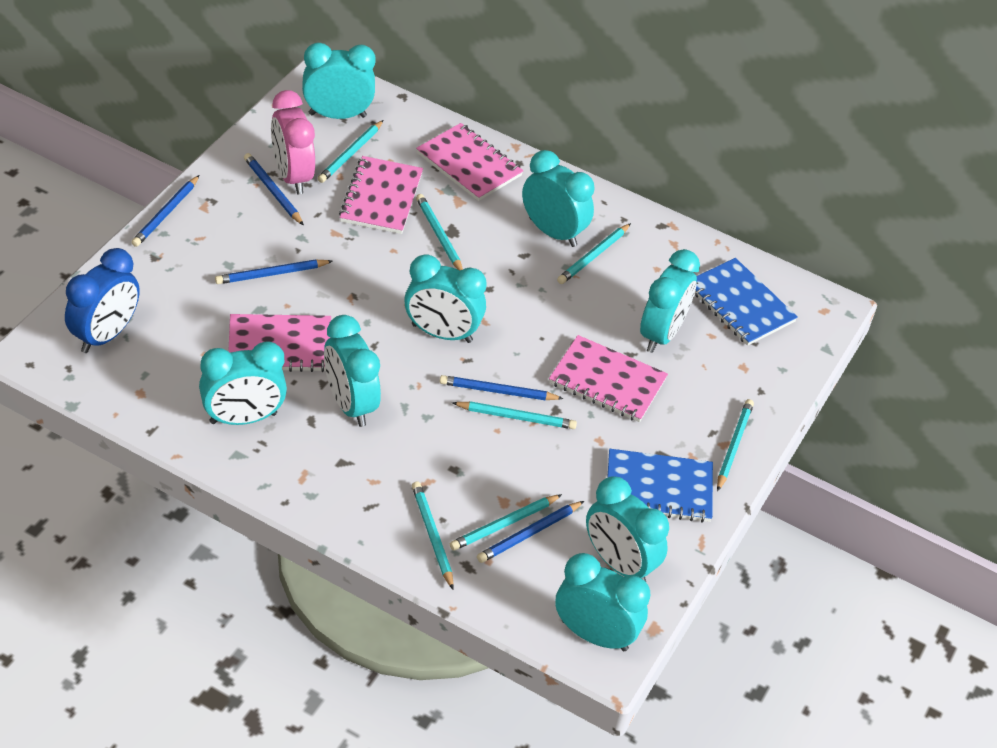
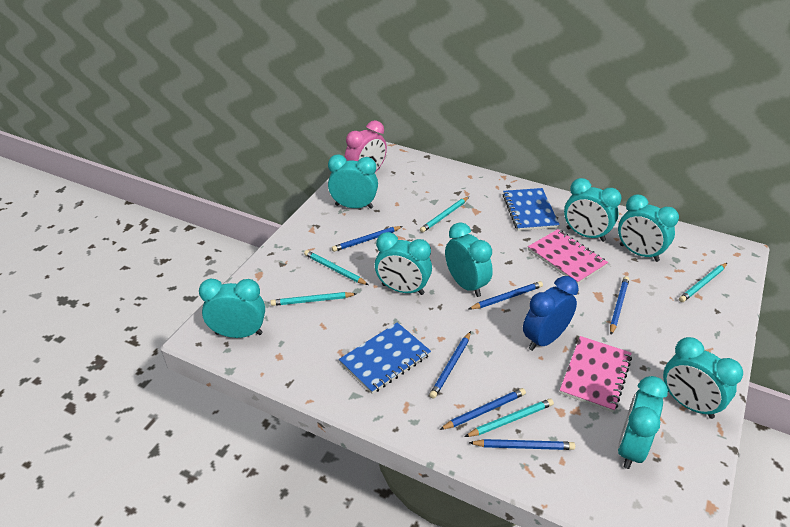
blue pencil: [131,175,200,247] [215,259,333,284] [244,153,304,226] [440,375,564,400] [477,501,584,563] = 5 -> [332,226,403,252] [429,331,471,399] [439,388,526,430] [469,281,543,309] [469,439,575,450] [610,276,629,335] = 6
pink notebook: [228,314,331,372] [339,156,423,234] [416,123,523,201] [549,335,668,422] = 4 -> [528,229,608,284] [560,336,632,412] = 2
turquoise pencil: [317,120,384,183] [412,482,454,590] [416,194,463,270] [450,494,562,551] [453,401,577,429] [557,223,631,284] [717,399,754,492] = 7 -> [271,292,356,306] [304,250,369,285] [420,197,469,233] [465,399,554,437] [679,263,727,302] = 5

